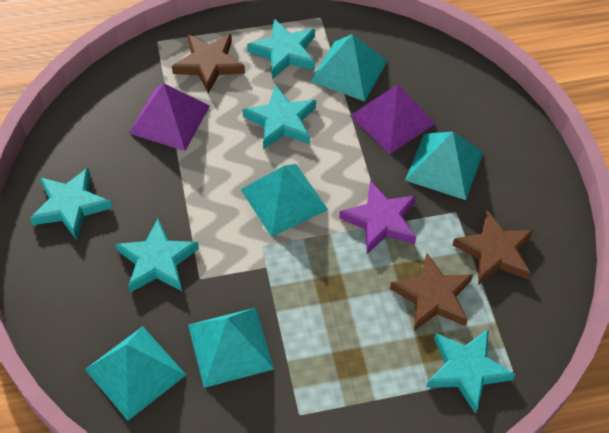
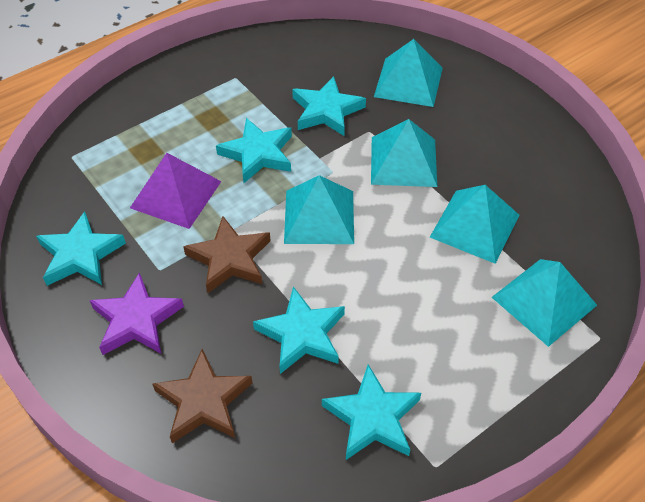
brown star: [172,34,245,93] [390,253,473,331] [453,210,533,285] = 3 -> [152,349,252,443] [183,216,271,293] = 2
purple pyramid: [129,84,210,151] [350,84,435,154] = 2 -> [130,153,222,229] = 1

